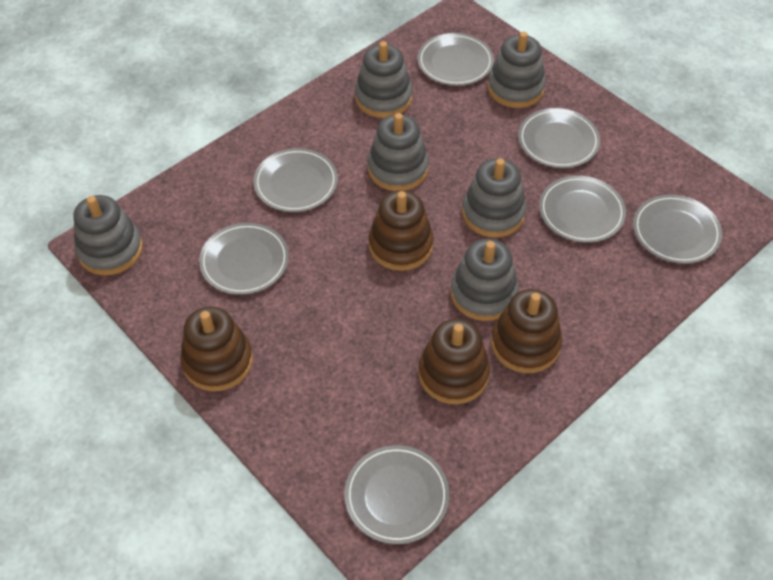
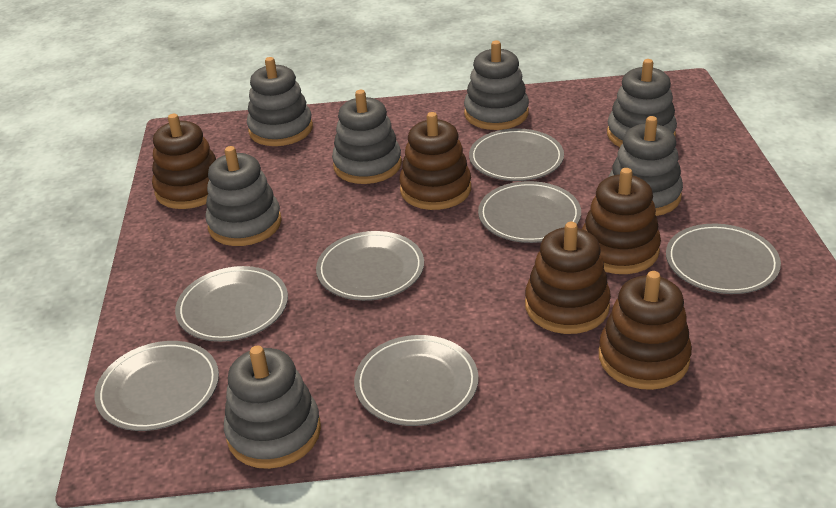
brown stacking toy: [180,306,253,392] [369,190,434,271] [418,319,490,404] [491,289,562,373] = 4 -> [152,114,216,209] [399,112,471,210] [525,222,611,334] [582,168,661,274] [599,271,692,390] = 5
grey stacking toy: [73,195,143,276] [355,41,412,118] [368,113,429,191] [450,239,519,321] [462,158,526,237] [488,32,546,108] = 6 -> [205,146,282,246] [224,346,321,469] [247,57,313,146] [332,90,402,184] [464,40,529,130] [607,59,677,147] [609,116,683,216] = 7

